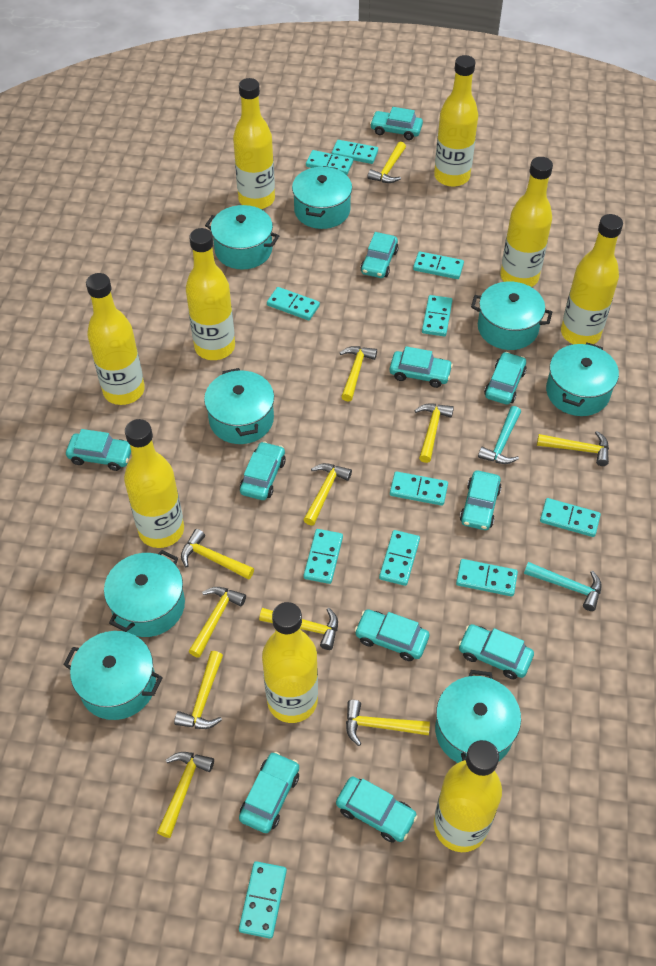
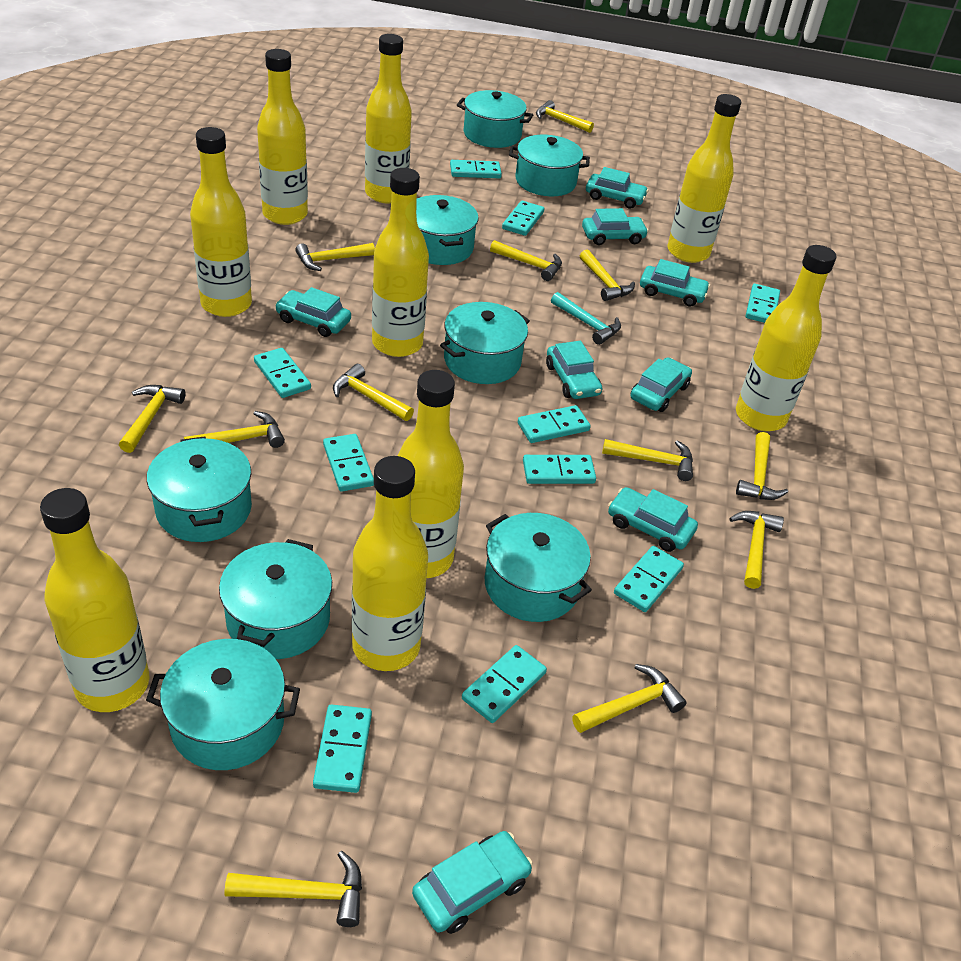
turquoise car: [66,429,131,471] [239,752,299,833] [240,441,286,500] [336,776,418,843] [354,609,429,661] [360,232,398,278] [370,107,423,140] [390,346,453,388] [458,624,534,679] [460,471,502,530] [484,352,527,405] = 11 -> [275,287,351,337] [412,831,533,934] [546,341,602,399] [582,208,648,245] [586,167,648,209] [608,487,698,552] [630,357,692,412] [640,259,710,307] = 8
turquoise domino: [239,861,287,939] [267,287,320,321] [304,529,343,584] [306,150,353,175] [332,140,378,164] [379,530,420,586] [390,471,448,506] [413,251,464,279] [422,295,452,336] [456,559,518,596] [540,498,601,537] = 11 -> [254,348,311,398] [313,704,372,793] [323,434,374,492] [450,160,502,178] [462,645,547,723] [502,201,545,236] [518,405,591,443] [523,455,596,484] [614,546,684,612] [746,284,780,323] = 10
turquoise hammer: [478,406,521,464] [524,562,602,611] = 2 -> [551,292,621,345] = 1
yellow hammer: [157,752,214,838] [174,651,223,729] [181,529,254,580] [188,587,246,658] [259,608,338,650] [303,463,352,526] [340,346,377,402] [346,700,430,746] [368,141,406,183] [414,404,454,463] [537,431,609,466] = 11 -> [119,385,185,453] [184,411,285,448] [225,851,362,927] [295,243,375,271] [333,364,414,421] [490,240,562,281] [536,100,594,133] [572,664,687,733] [580,249,635,301] [602,439,693,481] [729,511,784,589] [736,432,788,500] = 12

